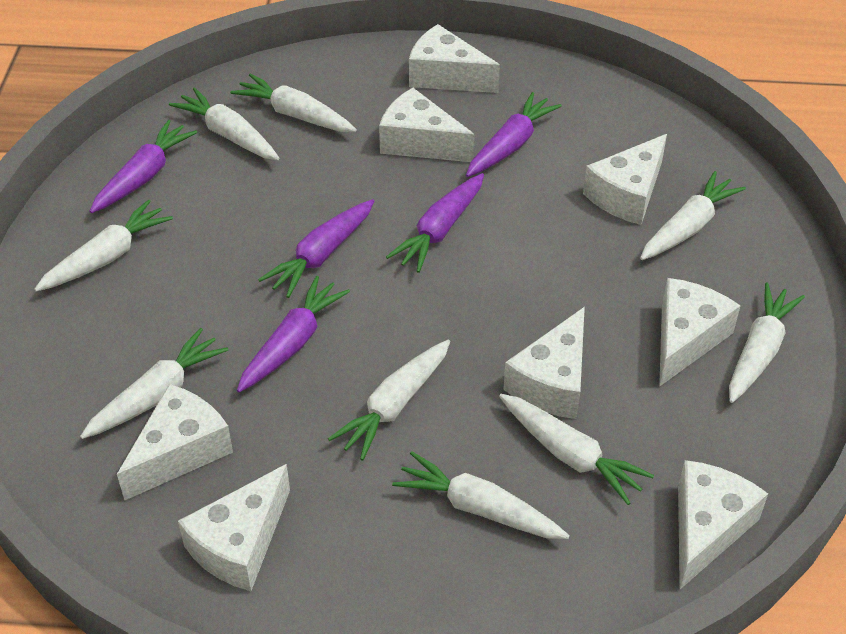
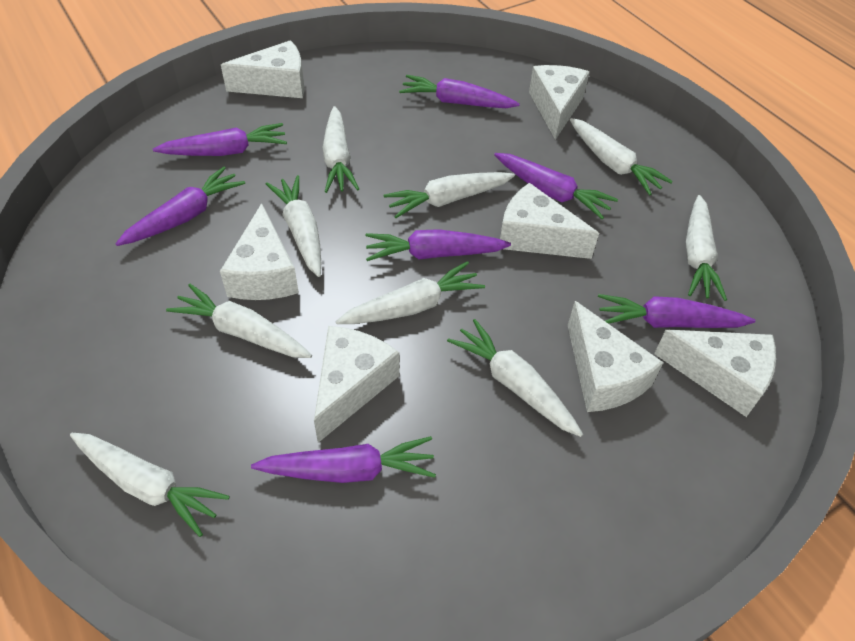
purple carrot: [89,120,197,213] [237,276,350,393] [258,199,374,298] [386,173,484,273] [466,92,562,177] = 5 -> [115,167,245,246] [153,123,287,156] [251,436,436,483] [366,229,511,261] [399,75,520,108] [494,153,618,219] [598,294,756,328] = 7
white cheese: [117,384,233,500] [178,464,290,591] [379,88,475,162] [409,24,500,93] [503,307,585,419] [583,134,667,225] [659,278,741,387] [678,460,768,589] = 8 -> [220,203,299,300] [221,40,304,98] [314,326,399,443] [500,183,599,259] [529,65,589,140] [568,301,663,412] [654,330,776,417] = 7

